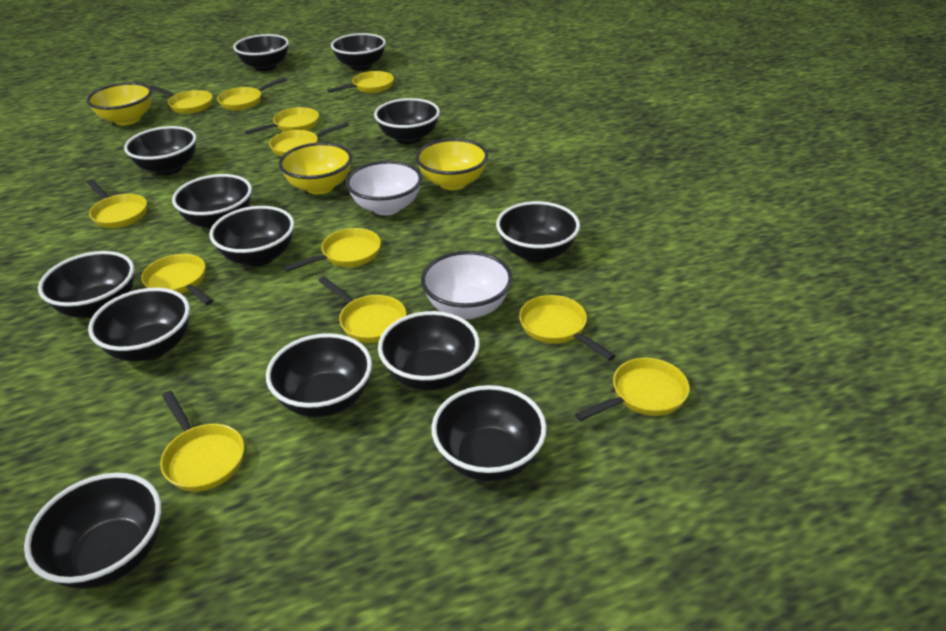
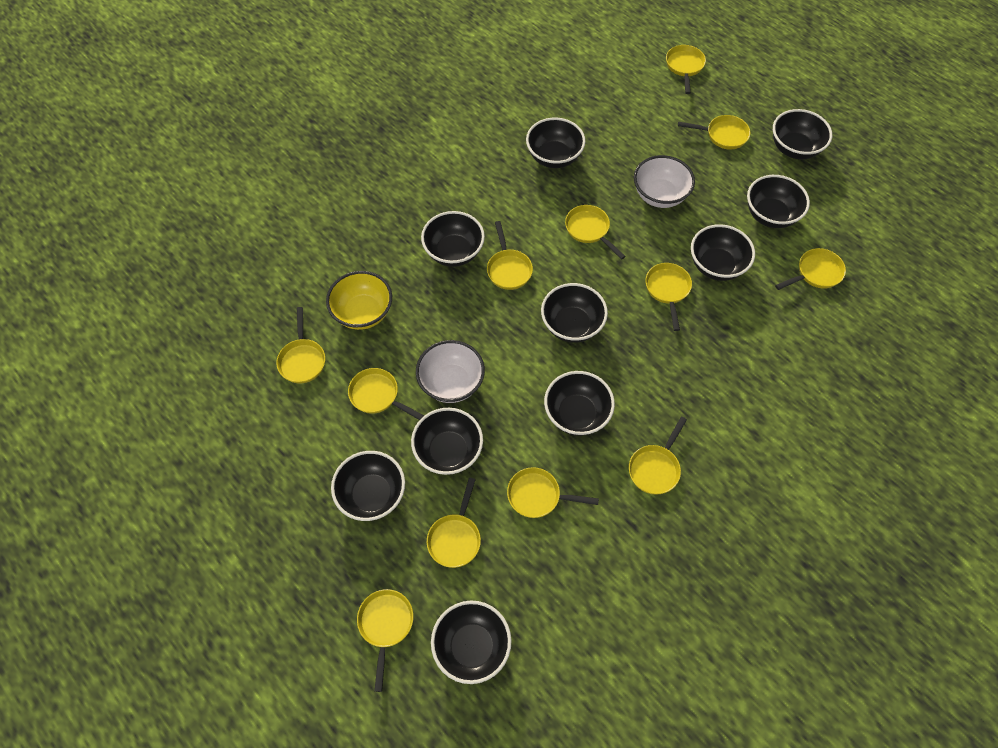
black bowl: [24,473,161,589] [38,251,134,318] [88,288,190,361] [124,126,197,175] [172,174,252,229] [209,206,294,267] [233,34,289,71] [266,333,372,417] [331,33,386,70] [374,98,440,144] [378,311,480,390] [431,385,547,481] [496,201,580,262] = 13 -> [331,451,405,521] [411,408,483,475] [421,211,485,267] [431,600,512,684] [526,118,585,168] [541,283,608,343] [544,371,615,436] [691,224,755,281] [747,175,810,228] [773,109,832,159] = 10
yellow bowl: [86,82,152,125] [279,142,352,194] [416,138,488,190] = 3 -> [326,271,392,330] = 1

